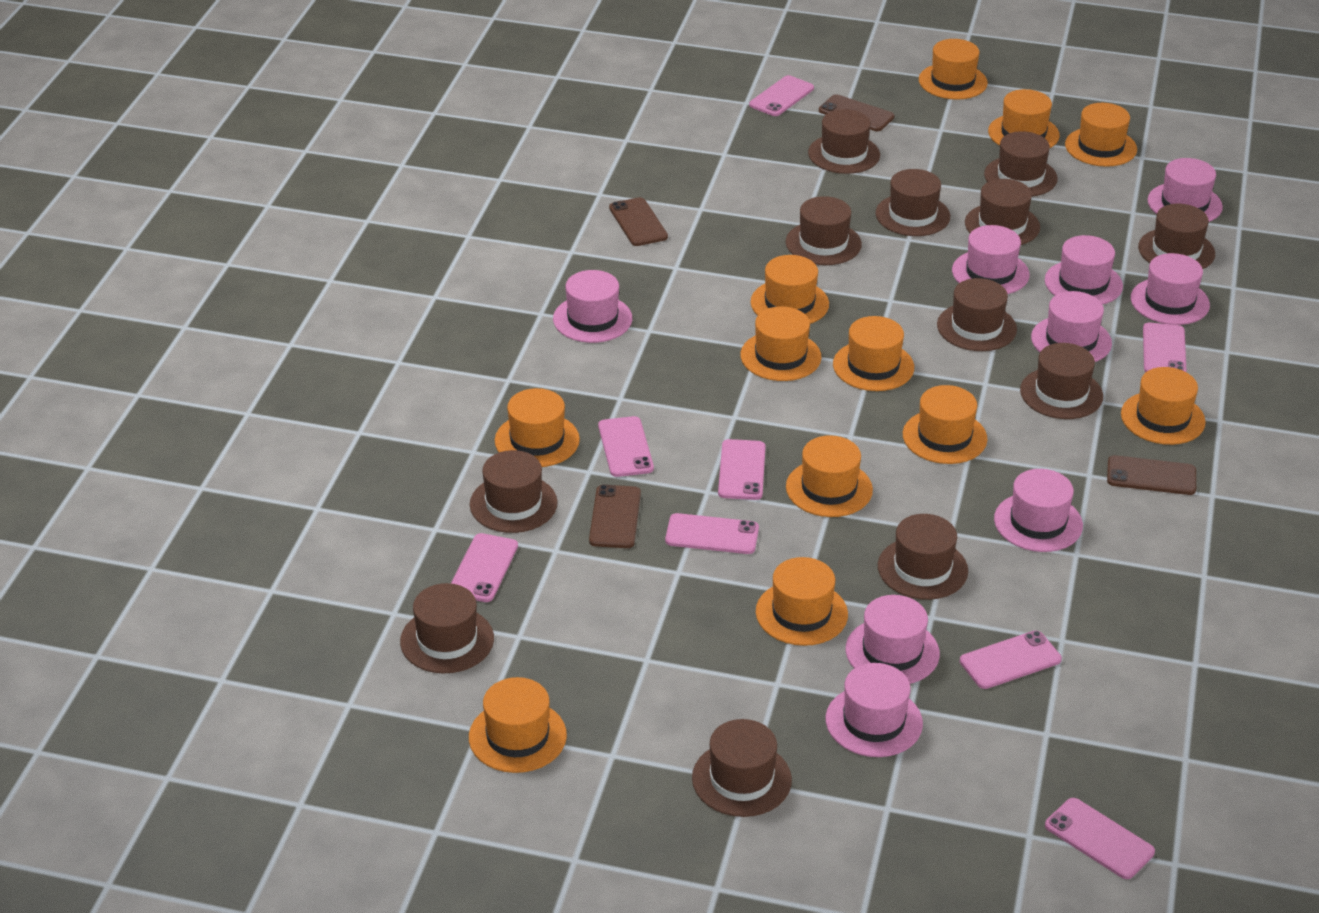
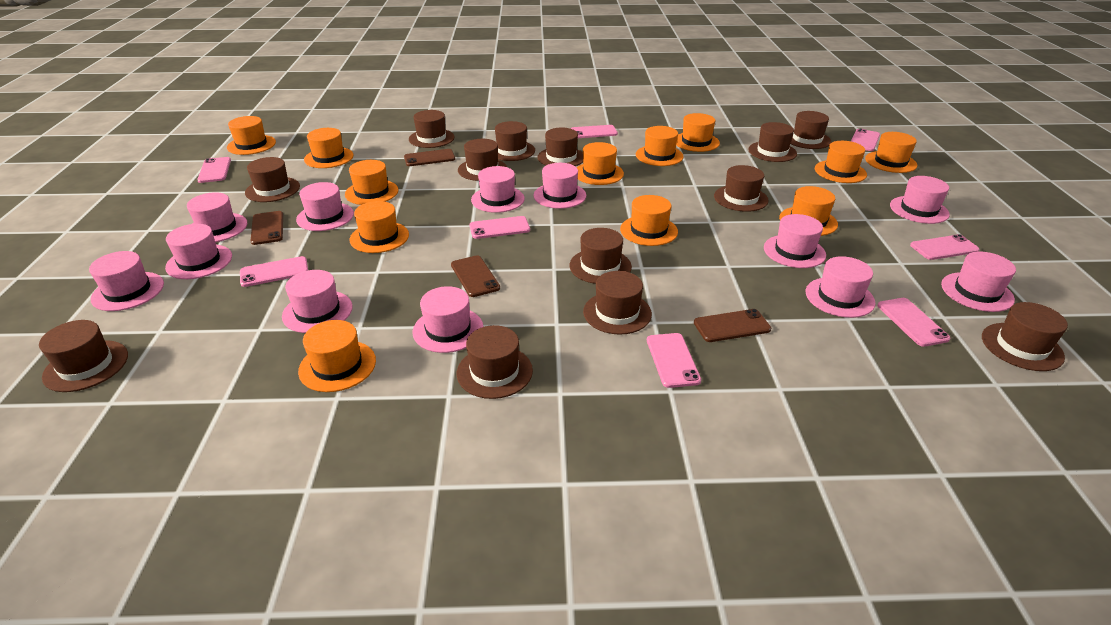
brown hat: [400,583,494,673] [470,450,558,533] [692,719,792,817] [786,196,862,265] [808,109,880,174] [876,169,950,236] [878,514,968,600] [937,278,1017,351] [965,179,1040,245] [984,131,1058,196] [1020,343,1103,419] [1138,204,1215,269] = 12 -> [39,320,128,392] [245,157,300,202] [409,110,455,148] [457,325,533,399] [458,139,507,181] [495,121,535,161] [537,128,583,166] [570,228,632,284] [583,271,652,335] [714,165,769,212] [748,122,797,162] [790,111,831,149] [982,302,1068,371] = 13
pink hat: [553,270,632,343] [826,663,923,757] [845,595,940,684] [952,225,1030,294] [994,469,1083,552] [1031,291,1112,362] [1045,235,1123,305] [1131,253,1210,325] [1148,158,1223,222] = 9 -> [89,251,164,311] [165,224,232,279] [187,192,247,242] [282,270,353,333] [296,182,354,231] [412,286,484,353] [471,166,525,213] [533,163,586,209] [764,214,826,268] [806,256,876,318] [890,176,950,224] [941,252,1016,312] = 12

